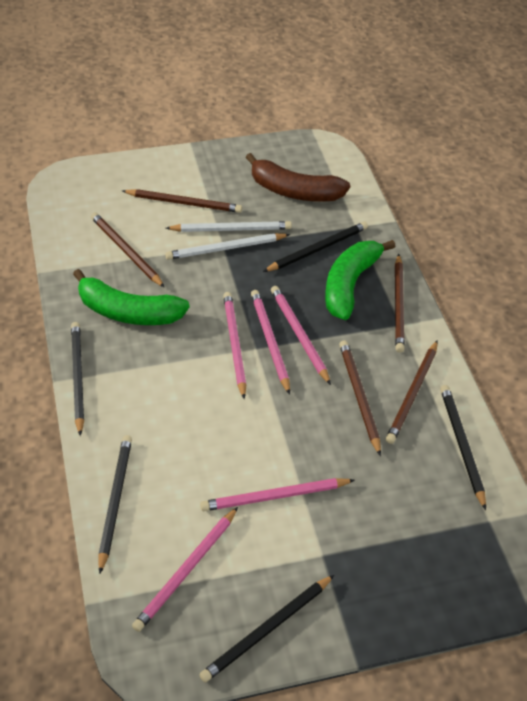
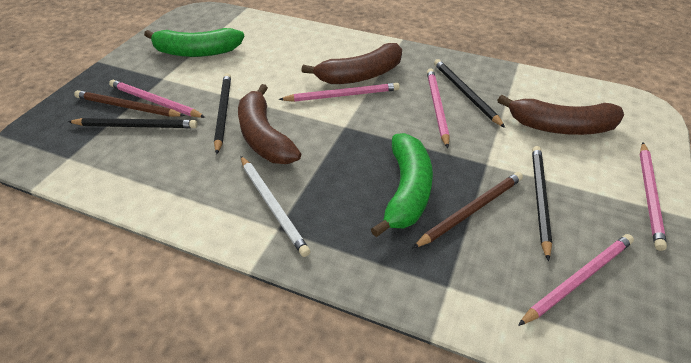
black pencil: [71,322,84,436] [98,435,132,573] [199,575,334,682] [263,222,368,272] [440,385,486,510] = 5 -> [68,118,198,128] [214,73,231,154] [434,59,505,128] [532,146,552,261] = 4
brown banana: [246,153,350,202] = 1 -> [238,84,301,164] [301,43,402,84] [497,95,624,135] = 3
brown pencil: [91,212,165,288] [122,189,242,213] [339,340,381,456] [386,340,438,444] [395,254,405,353] = 5 -> [74,90,185,117] [413,172,523,248] = 2
white pencil: [165,221,292,232] [165,233,290,260] = 2 -> [241,156,310,257] = 1

